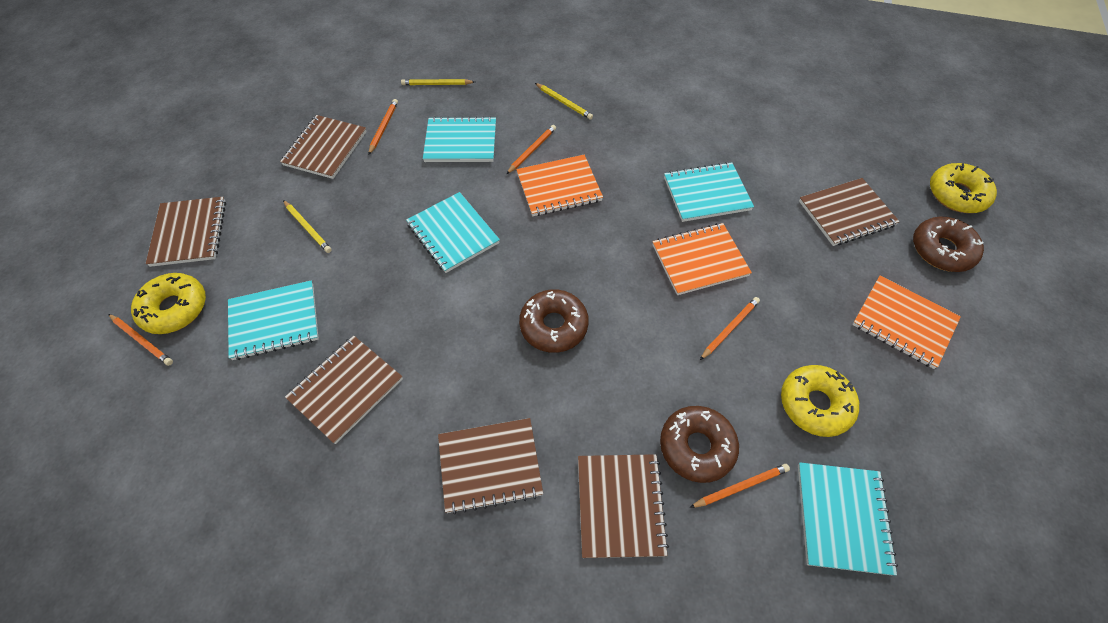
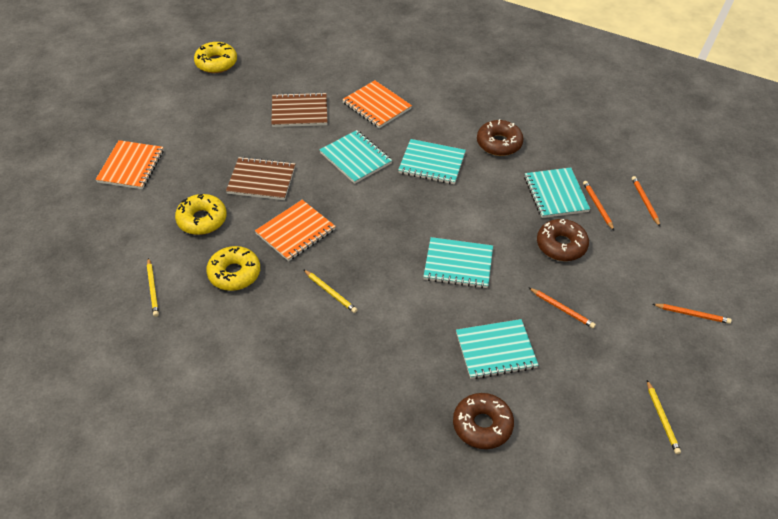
brown notebook: [146,197,226,267] [280,115,367,179] [285,336,403,444] [438,418,543,515] [578,454,669,558] [799,178,900,246] = 6 -> [226,157,295,200] [271,92,327,127] = 2
orange pencil: [109,314,173,366] [368,99,398,155] [506,125,556,174] [690,464,790,508] [700,297,760,360] = 5 -> [528,287,596,328] [583,181,614,230] [632,176,660,226] [653,304,732,324] = 4

